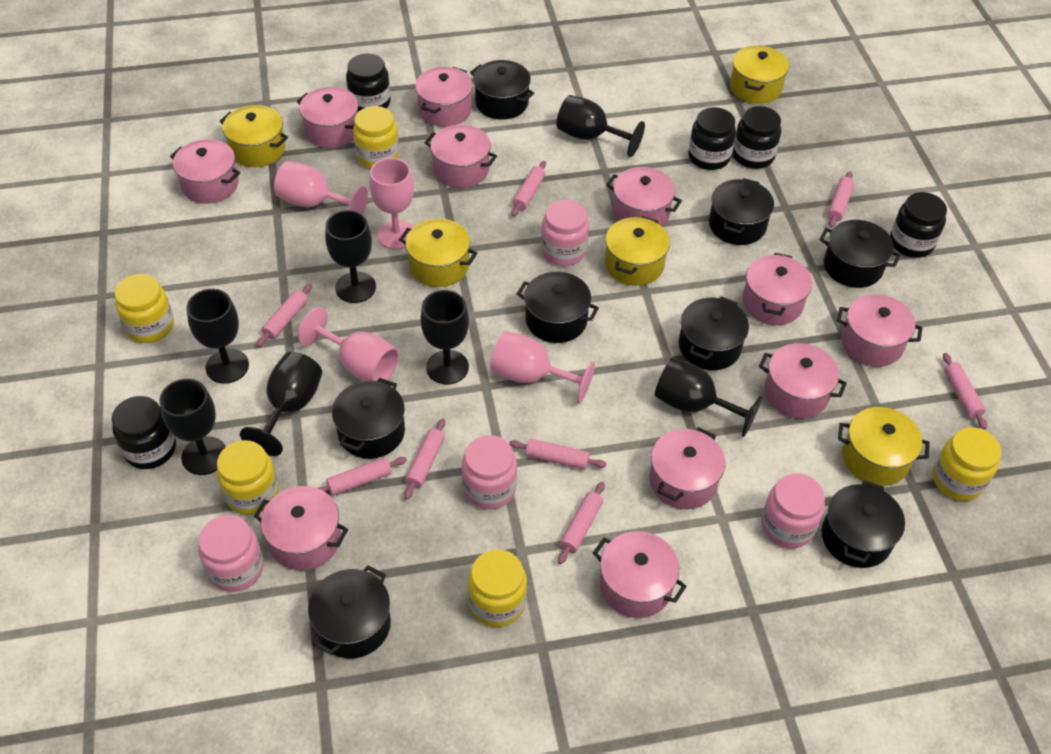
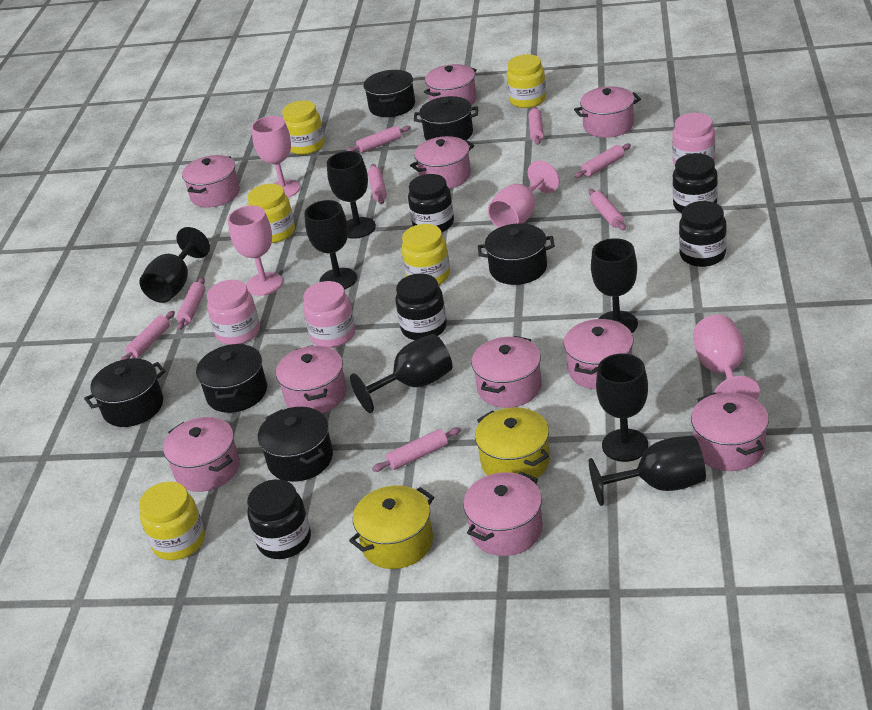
black pot: [308,565,391,658] [332,378,405,459] [470,60,534,120] [517,272,599,343] [679,296,749,370] [709,178,774,245] [820,220,901,288] [821,480,905,568] = 8 -> [84,358,166,427] [196,343,267,413] [258,407,333,482] [363,70,415,117] [414,96,478,141] [478,223,555,285] = 6
pink jar: [198,515,264,592] [462,435,517,509] [541,200,589,266] [761,473,825,548] = 4 -> [207,280,260,345] [303,281,356,348] [672,113,715,165] = 3
pink pot: [170,139,240,204] [254,486,348,571] [296,87,358,148] [415,67,473,127] [424,125,497,188] [593,531,687,618] [606,167,682,226] [649,427,725,509] [743,253,812,325] [759,343,847,419] [837,294,923,367] = 11 -> [163,417,240,492] [182,155,240,208] [276,345,347,413] [410,136,474,189] [424,64,477,105] [463,472,543,556] [471,336,542,408] [564,318,634,389] [574,86,641,138] [691,392,769,471] = 10
yellow pot: [220,105,288,167] [399,219,477,287] [605,216,670,286] [730,45,789,104] [838,407,930,486] = 5 -> [349,485,434,569] [475,407,550,478] = 2

